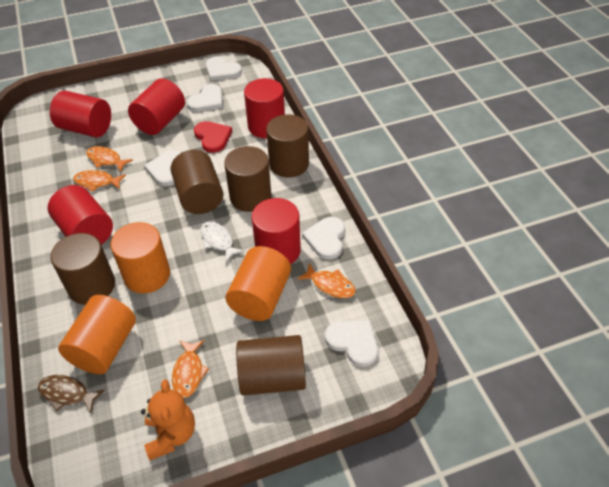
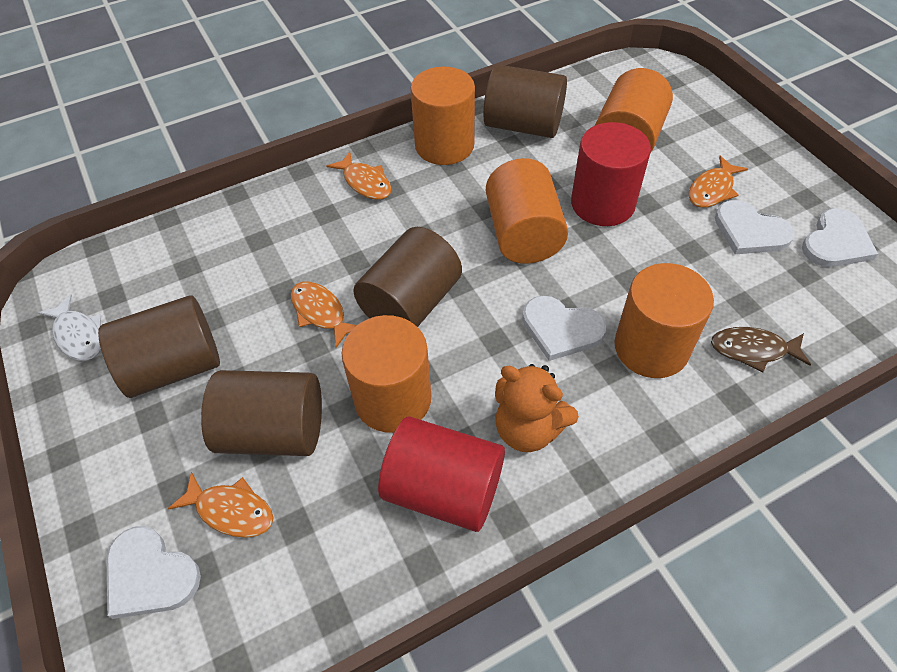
brown cylinder: [51,233,115,305] [170,150,223,214] [224,146,271,212] [236,335,306,396] [266,114,309,178] = 5 -> [98,295,220,398] [201,370,322,456] [353,227,462,327] [483,64,567,138] = 4
orange cylinder: [58,295,136,374] [110,222,170,293] [226,246,291,321] = 3 -> [342,315,431,433] [410,67,475,165] [486,158,568,264] [594,68,673,153] [614,263,714,378] = 5
red cylinder: [48,185,113,245] [50,91,111,137] [128,78,185,135] [244,78,285,138] [251,198,301,264] = 5 -> [378,416,505,532] [571,122,651,226] = 2
red heart: [194,121,232,153] = 1 -> none = 0
white heart: [144,150,181,186] [187,84,223,112] [206,57,242,81] [302,217,345,260] [325,320,378,367] = 5 -> [106,526,201,619] [522,296,606,361] [715,200,795,254] [802,208,878,267] = 4

